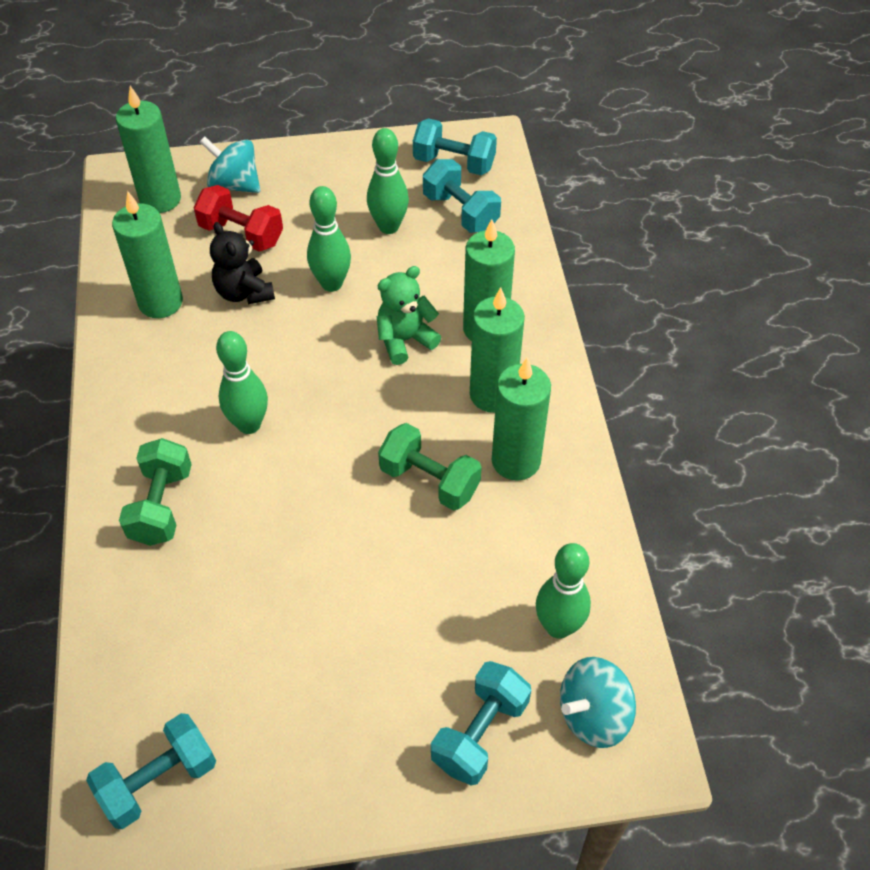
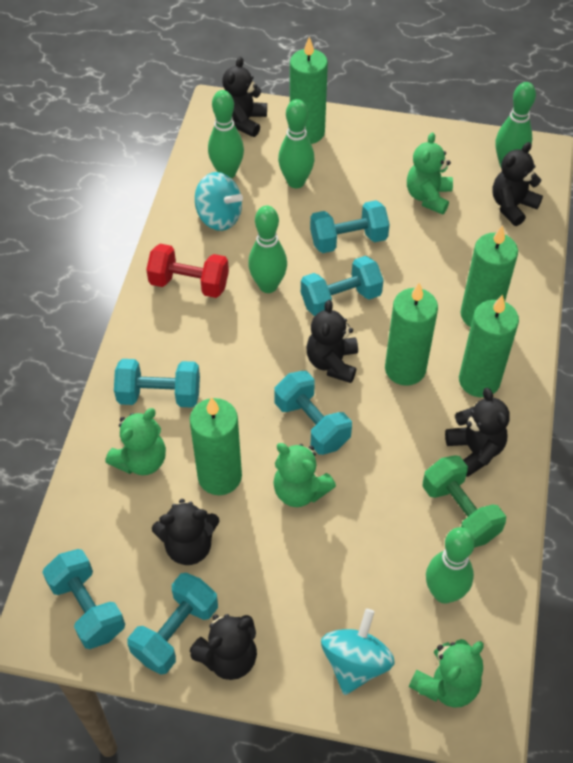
black teddy bear: [210,222,275,304] = 1 -> [152,499,220,565] [190,614,257,680] [222,57,267,137] [306,300,358,383] [445,388,510,477] [492,142,543,226] = 6
green bowling pin: [216,331,268,434] [307,186,351,292] [367,128,409,234] [536,543,591,639] = 4 -> [208,90,244,179] [248,206,287,293] [278,99,315,188] [426,527,475,604] [496,82,536,167] = 5
green dumbbell: [119,438,192,546] [378,423,482,511] = 2 -> [422,455,506,548] = 1
green teddy bear: [376,266,441,365] = 1 -> [105,408,166,475] [273,443,336,507] [407,132,453,214] [409,639,484,708] = 4
turquoise dumbbell: [86,713,216,829] [413,118,497,175] [423,159,501,233] [431,661,531,786] = 4 -> [42,549,125,649] [114,359,200,408] [128,573,218,675] [274,371,352,455] [301,256,384,316] [310,200,390,253] = 6

